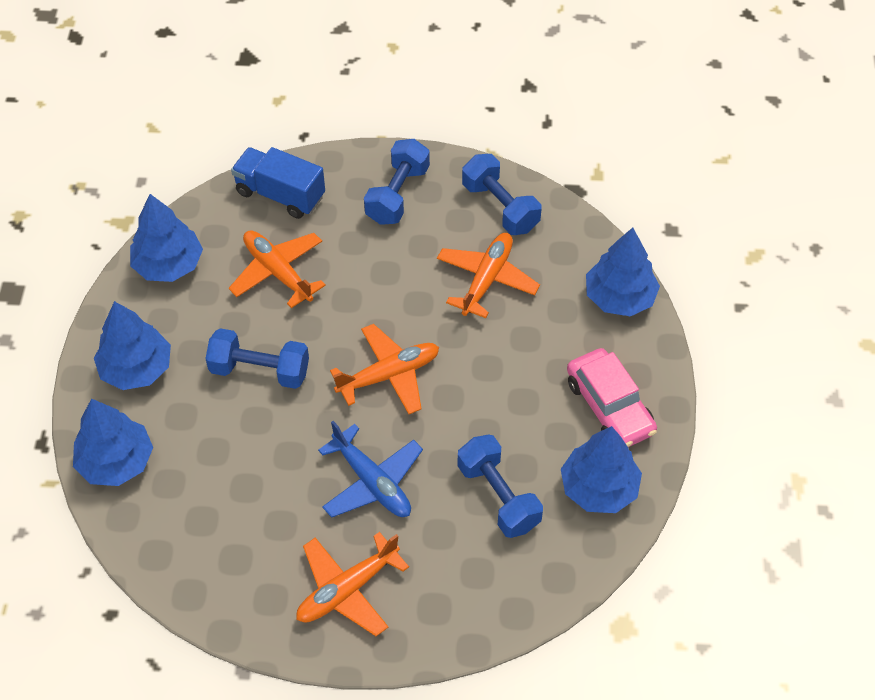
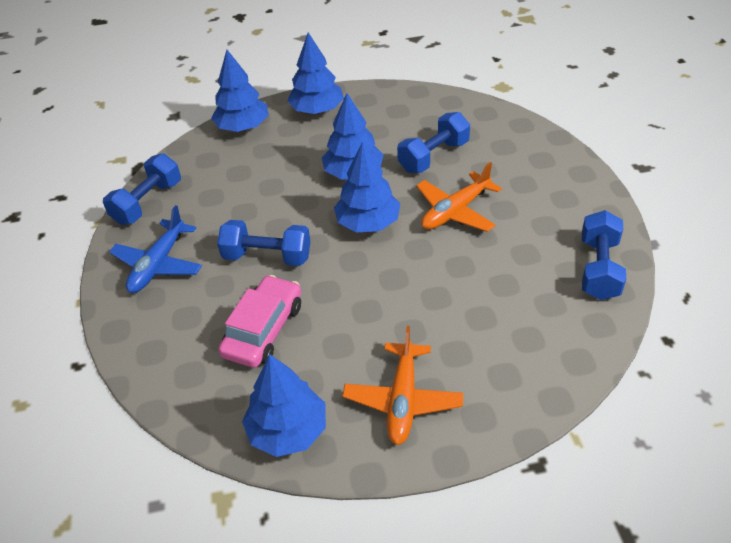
blue truck: [231,147,325,219] = 1 -> none = 0
orange plane: [229,230,326,308] [296,532,409,636] [330,324,439,414] [437,233,540,318] = 4 -> [342,326,463,445] [416,162,502,232] = 2

